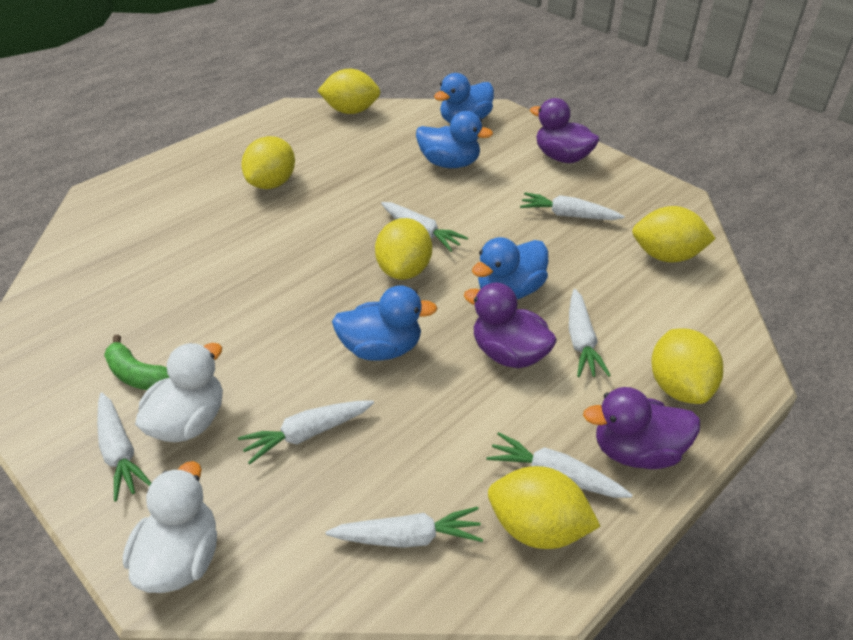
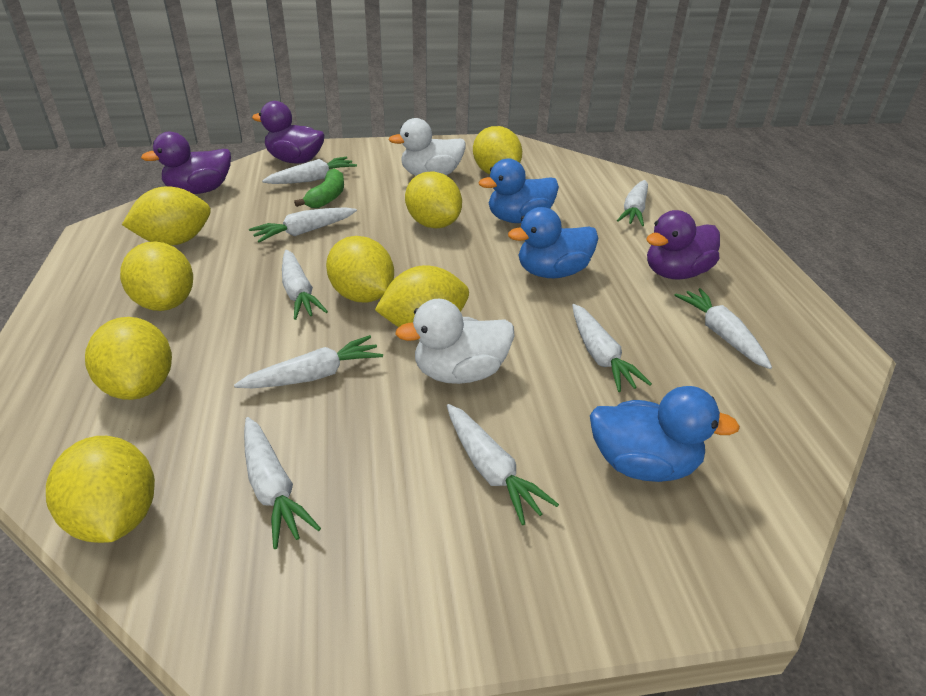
blue duck: [332,285,437,361] [416,111,493,168] [434,73,494,123] [472,237,548,299] = 4 -> [479,158,559,223] [508,207,598,278] [590,386,740,482] = 3
white carrot: [97,393,151,502] [238,400,374,464] [326,507,483,548] [381,202,468,252] [486,432,632,498] [520,192,625,220] [569,289,611,377] = 7 -> [234,335,383,388] [244,417,321,549] [249,207,357,242] [262,157,357,184] [282,250,328,320] [447,404,559,525] [572,304,652,392] [617,180,648,226] [675,288,772,369] = 9
yellow lemon: [241,136,295,189] [317,69,380,114] [375,218,432,280] [488,466,600,549] [632,206,716,262] [651,328,723,404] = 6 -> [46,436,155,543] [85,317,172,400] [120,241,193,311] [122,186,211,246] [326,236,394,303] [375,265,469,327] [405,172,462,228] [473,126,522,174] = 8

